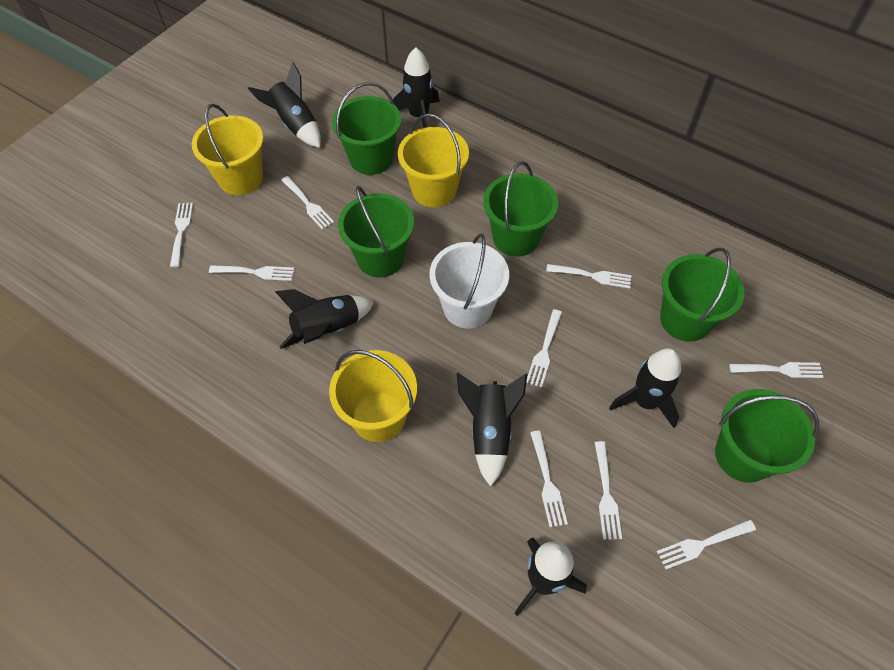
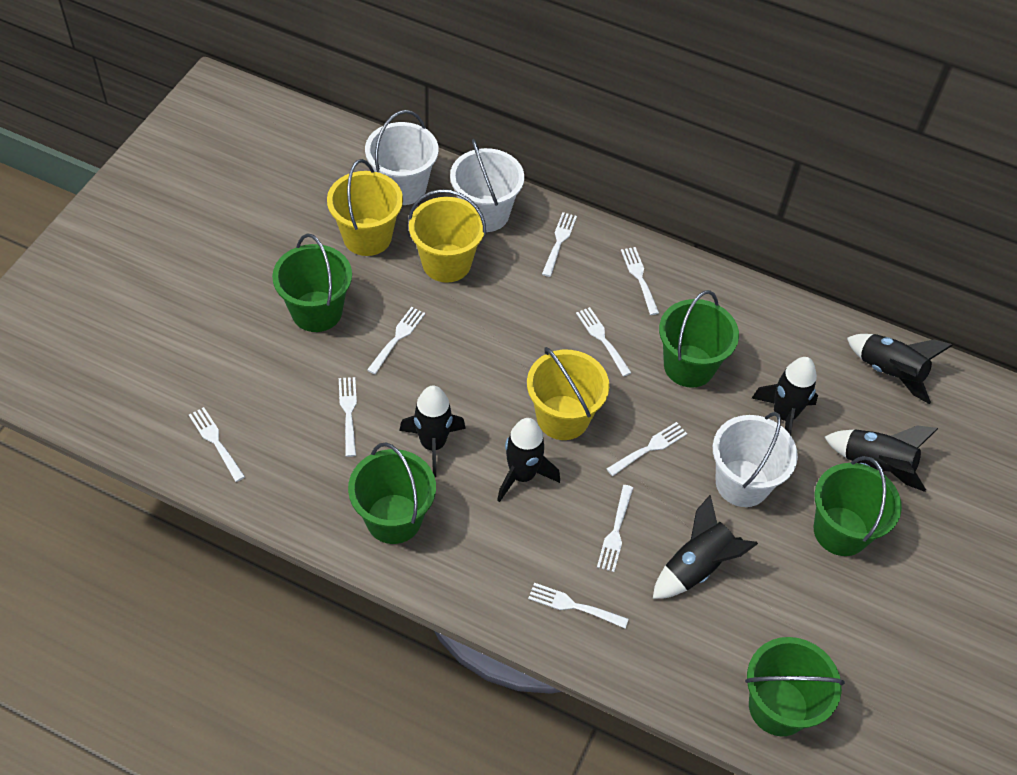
white bucket: [429,233,509,329] = 1 -> [365,110,439,205] [450,139,524,232] [713,412,798,507] = 3

